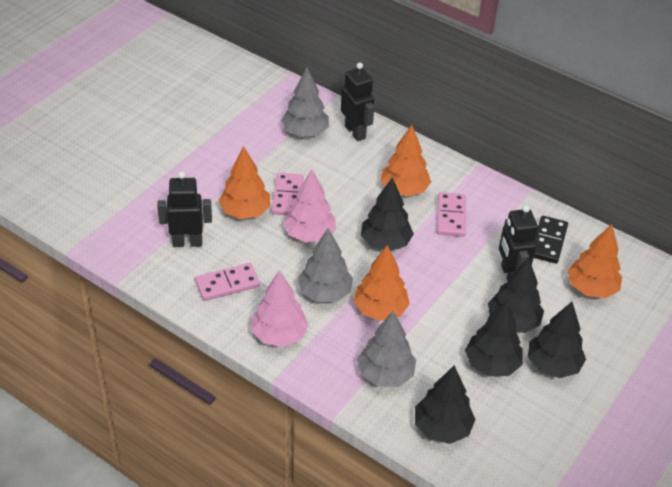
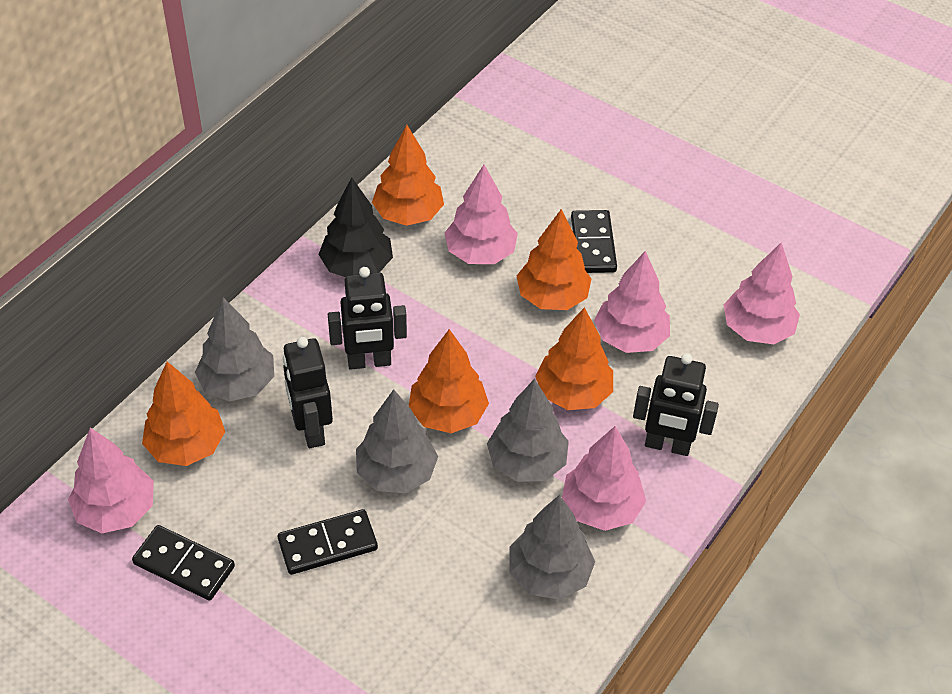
black domino: [534,216,568,264] = 1 -> [132,525,235,601] [278,509,378,575] [571,210,617,273] = 3
black tree: [361,177,414,251] [415,365,476,444] [465,301,523,376] [488,258,544,333] [528,302,586,378] = 5 -> [318,177,393,277] = 1
grey tree: [281,68,329,137] [298,228,353,302] [357,311,416,387] = 3 -> [195,297,274,401] [356,389,438,493] [487,379,569,482] [509,495,595,600] = 4
orange tree: [219,146,270,219] [353,245,410,321] [381,125,431,196] [568,224,622,298] = 4 -> [142,362,225,466] [372,125,444,226] [409,329,489,433] [517,209,591,310] [535,307,613,410] = 5
pink domino: [195,263,260,301] [272,173,304,215] [437,192,466,237] = 3 -> none = 0
pink tree: [251,270,308,347] [283,169,336,242] = 2 -> [68,428,154,533] [445,165,518,264] [562,426,646,531] [594,251,670,353] [724,242,800,344] = 5

